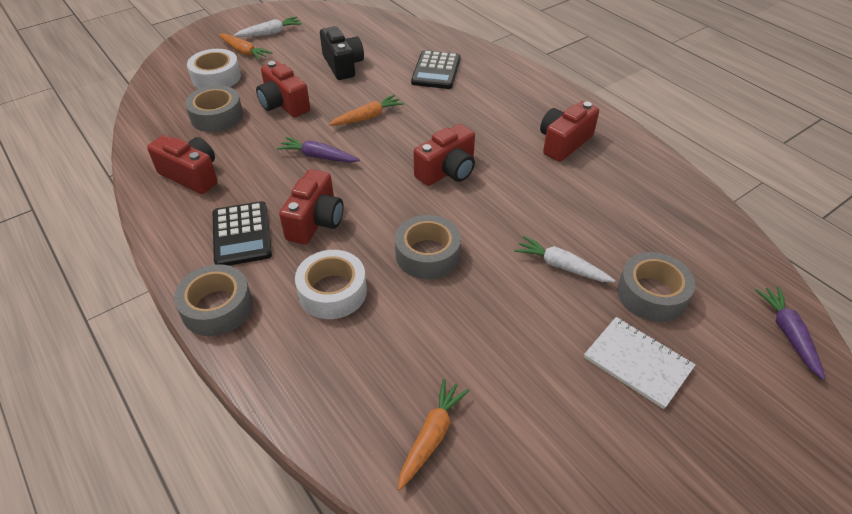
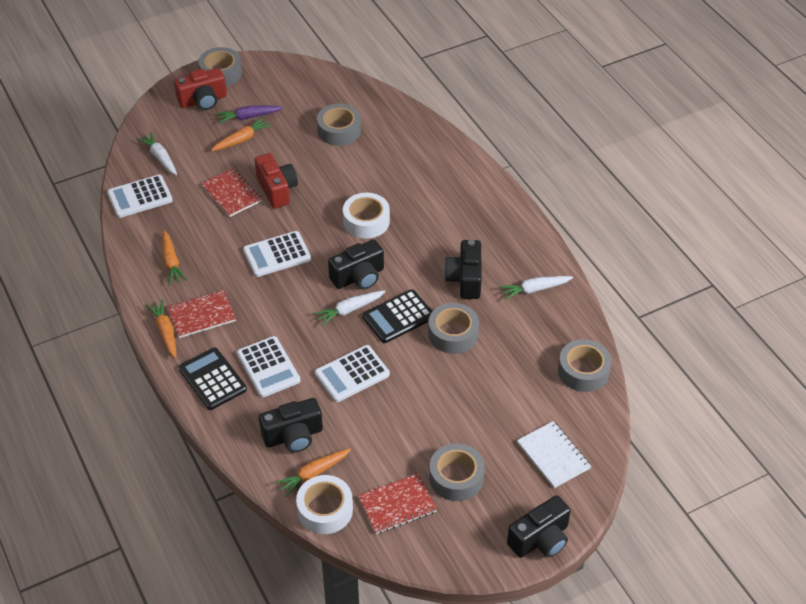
black camera: [320,26,364,80] = 1 -> [259,398,323,452] [328,239,384,290] [444,240,482,299] [507,495,571,558] = 4
grey tape: [174,264,253,336] [185,85,243,132] [395,215,461,279] [617,252,695,322] = 4 -> [198,47,242,86] [317,104,361,146] [428,303,479,354] [429,443,485,501] [558,339,612,392] = 5
orange carrot: [218,33,272,60] [329,95,404,126] [398,378,470,491] = 3 -> [146,299,176,358] [162,230,187,285] [211,117,272,151] [275,448,351,497] = 4
purple carrot: [277,137,360,163] [755,286,825,380] = 2 -> [216,106,283,124] = 1
red camera: [147,135,218,194] [256,61,310,117] [279,169,344,245] [414,124,475,186] [540,101,599,162] = 5 -> [174,68,227,110] [255,153,298,209] = 2
red notebook: none = 0 -> [167,290,236,338] [201,168,262,217] [358,474,437,534] = 3
white calculator: none = 0 -> [107,175,173,218] [237,336,301,398] [243,231,311,277] [315,345,390,402] = 4
white carrot: [234,16,302,37] [514,236,615,282] = 2 -> [137,132,177,175] [314,290,386,326] [499,276,573,300] = 3

